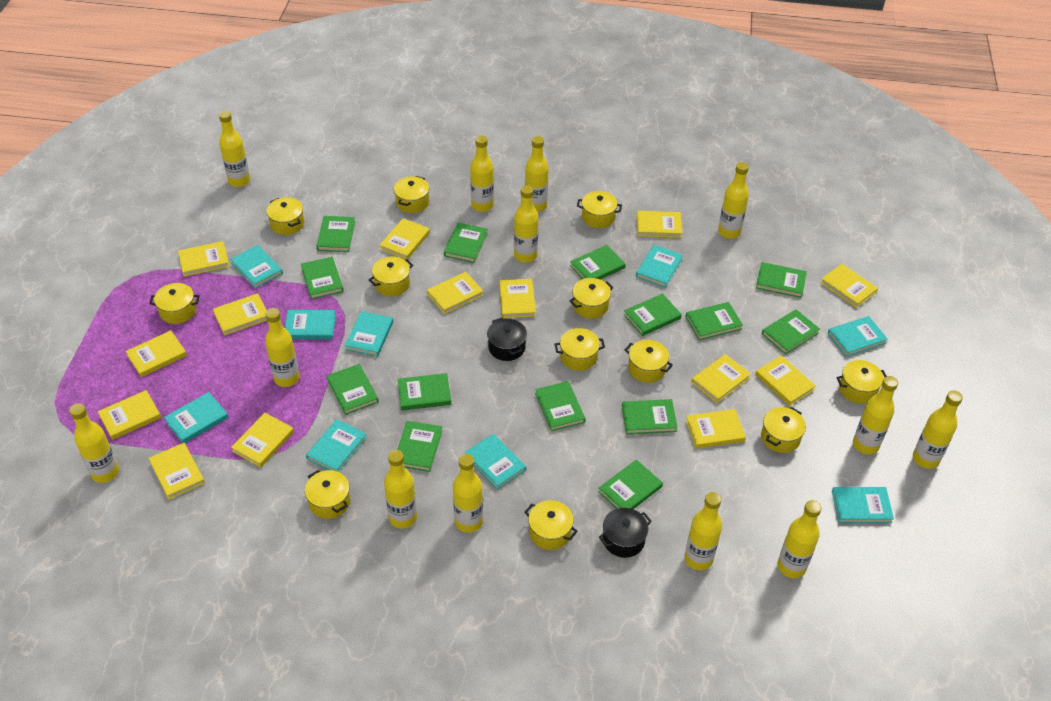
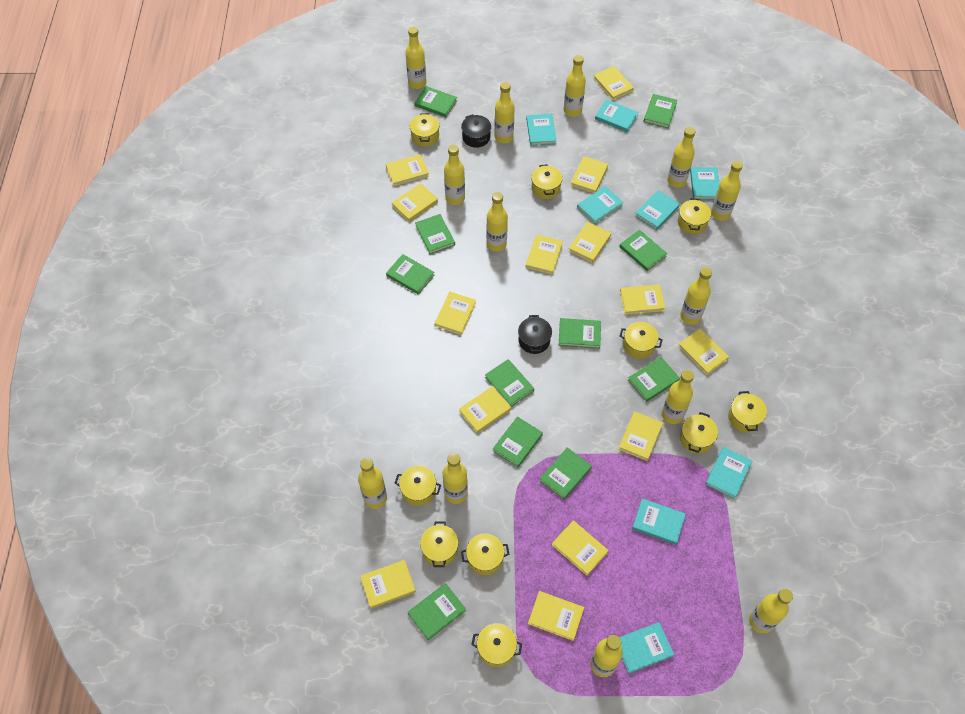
green book: [301,257,343,299] [316,216,355,252] [327,364,379,415] [397,421,442,472] [398,373,451,410] [444,223,488,263] [535,381,585,431] [570,245,626,280] [598,459,663,509] [622,399,678,434] [624,293,682,336] [686,302,743,340] [756,262,807,298] [762,309,820,355] = 14 -> [386,254,435,294] [408,583,466,640] [414,86,457,117] [415,214,455,254] [485,359,534,407] [493,416,543,467] [539,447,592,500] [559,318,601,349] [619,230,667,271] [628,357,680,402] [643,94,677,128] = 11
turquoise book: [164,392,229,443] [230,245,283,289] [285,310,336,339] [306,419,367,472] [345,311,393,357] [464,434,526,490] [636,245,683,288] [828,316,888,357] [832,487,894,523] = 9 -> [526,114,556,146] [577,186,623,224] [595,100,638,132] [619,622,674,673] [632,498,686,545] [635,190,680,230] [690,167,720,200] [705,447,753,499] = 8
yellow pot: [149,283,200,324] [266,197,304,235] [305,470,351,519] [369,256,413,296] [394,176,429,213] [524,500,578,550] [554,328,605,371] [570,278,613,319] [577,191,622,228] [625,340,673,383] [761,407,806,453] [836,360,887,404] = 12 -> [395,466,441,506] [410,113,439,147] [420,521,459,567] [461,533,509,575] [471,623,522,667] [531,164,562,199] [620,322,663,359] [678,198,711,234] [680,412,718,454] [728,391,767,432] = 10

